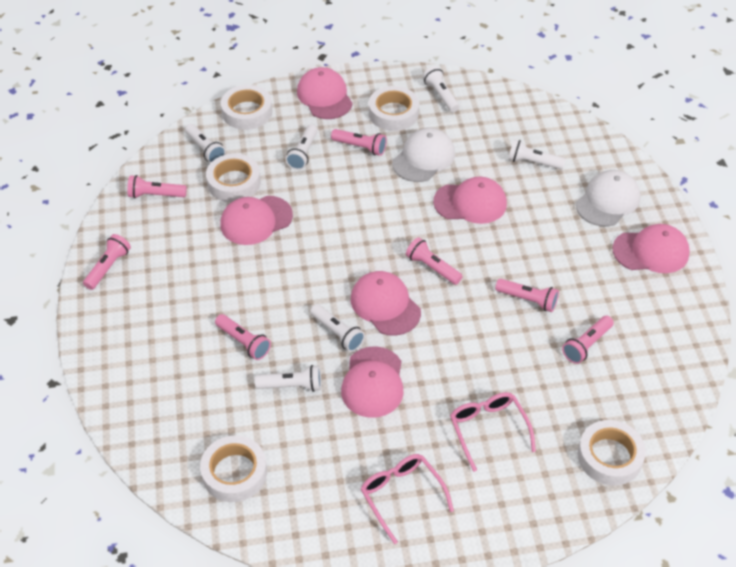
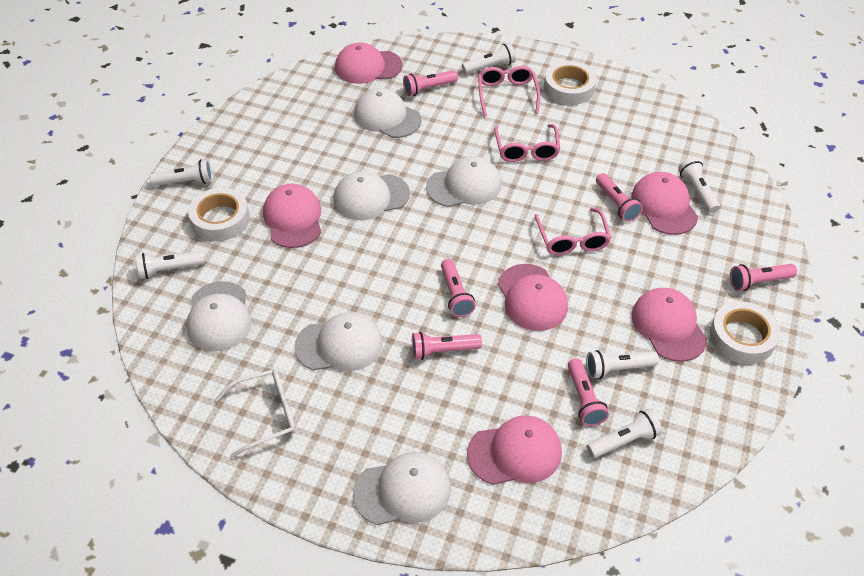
pink flashlight: [83,234,131,290] [127,175,187,198] [215,314,271,360] [331,129,387,156] [406,237,463,285] [495,279,559,312] [562,315,614,364] = 7 -> [403,70,458,96] [412,331,482,360] [441,259,476,317] [568,358,609,426] [596,173,643,222] [730,264,797,291] = 6
pink glasses: [361,454,454,544] [450,392,536,472] = 2 -> [478,66,540,116] [494,124,560,162] [534,208,611,255] = 3
white cap: [392,128,455,182] [576,170,641,226] = 2 -> [186,281,252,351] [294,312,383,371] [333,171,410,220] [353,452,451,525] [354,88,421,138] [426,156,501,207] = 6
white glasses: none = 0 -> [215,369,296,458] = 1
white tape: [200,435,267,502] [206,153,261,202] [221,85,272,130] [369,86,419,131] [578,420,646,486] = 5 -> [188,188,250,241] [544,61,597,105] [710,301,780,364] = 3

